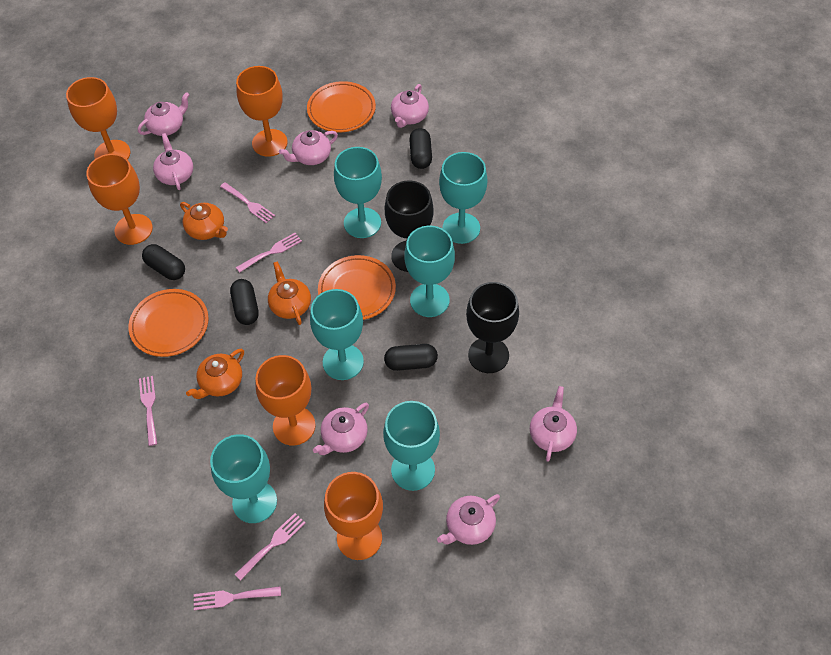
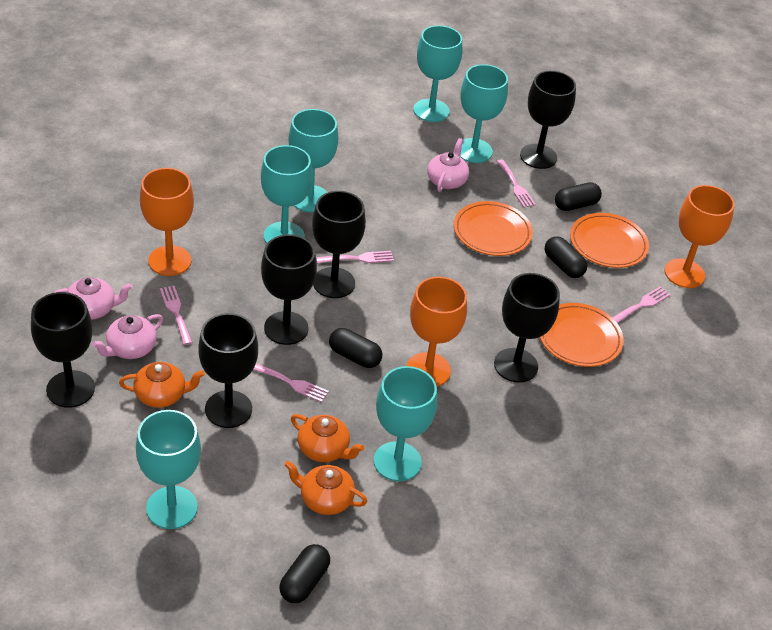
black goblet: [385,180,434,272] [466,282,519,373] = 2 -> [31,292,95,408] [198,313,258,428] [261,234,317,345] [312,191,366,298] [494,273,560,383] [520,71,576,169] = 6
orange goblet: [66,77,131,160] [86,154,153,245] [236,66,288,157] [255,355,316,445] [324,472,383,560] = 5 -> [140,168,194,276] [406,277,467,387] [665,185,735,288] = 3
pink teapot: [138,92,190,136] [153,133,193,190] [279,130,338,165] [313,403,369,455] [391,84,429,128] [437,494,500,545] [530,386,577,462] = 7 -> [54,277,133,320] [92,314,163,359] [427,138,469,192] = 3

